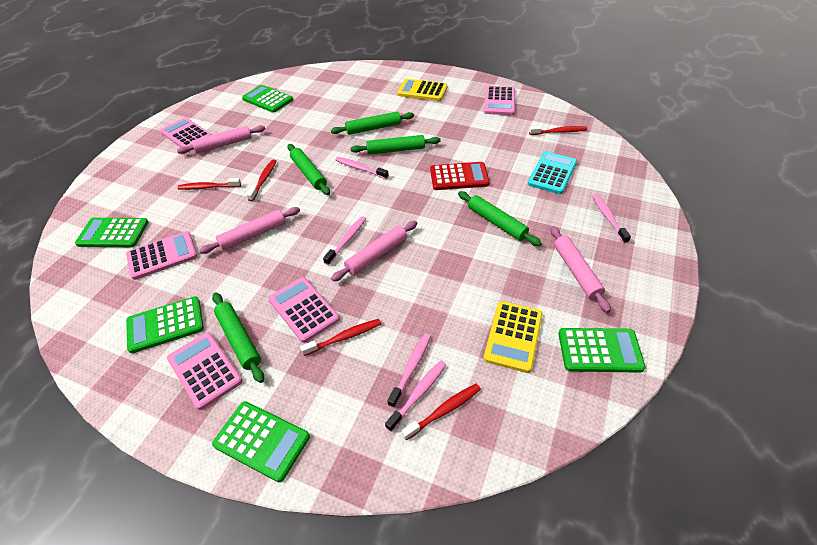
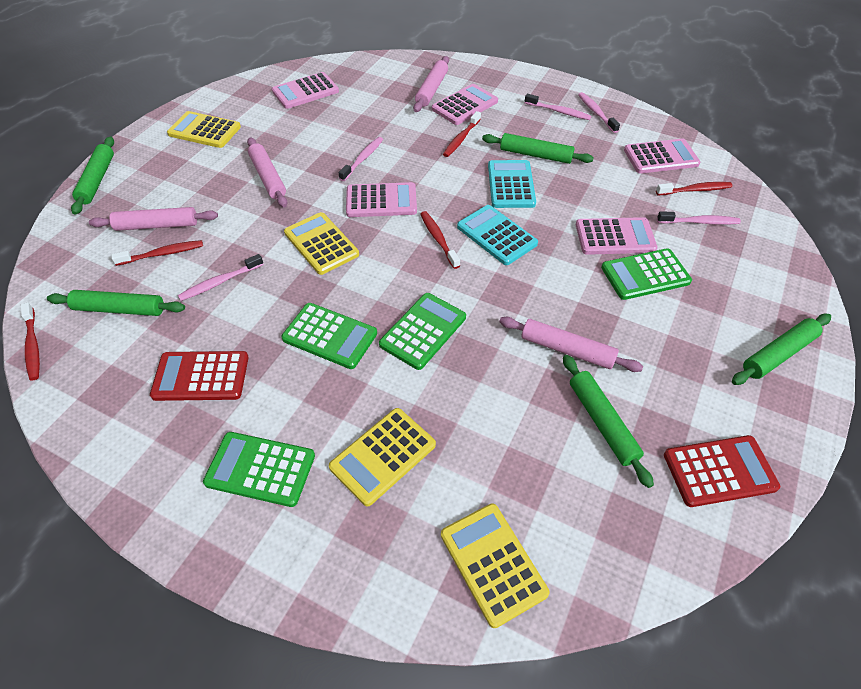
green calculator: [75,218,148,247] [126,296,204,353] [212,401,310,482] [242,85,293,113] [558,328,646,373] = 5 -> [203,432,315,507] [281,303,377,369] [379,293,466,370] [601,248,692,300] = 4
red calculator: [430,162,490,190] = 1 -> [150,351,249,401] [664,435,780,507] = 2
turquoise calculator: [528,152,577,194] = 1 -> [457,205,538,265] [488,160,536,208] = 2
yellow calculator: [397,79,448,101] [484,301,543,373] = 2 -> [167,111,241,148] [284,212,359,275] [329,408,436,507] [441,503,550,628] = 4

